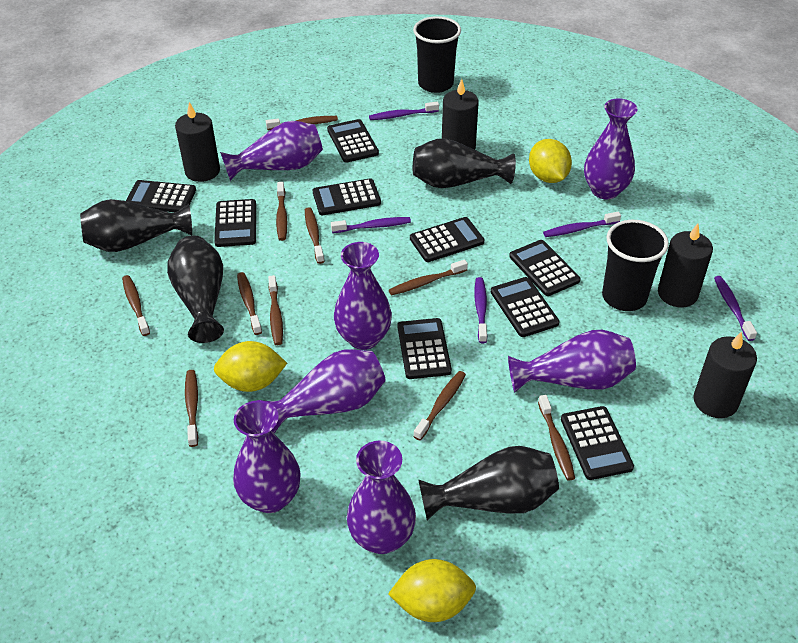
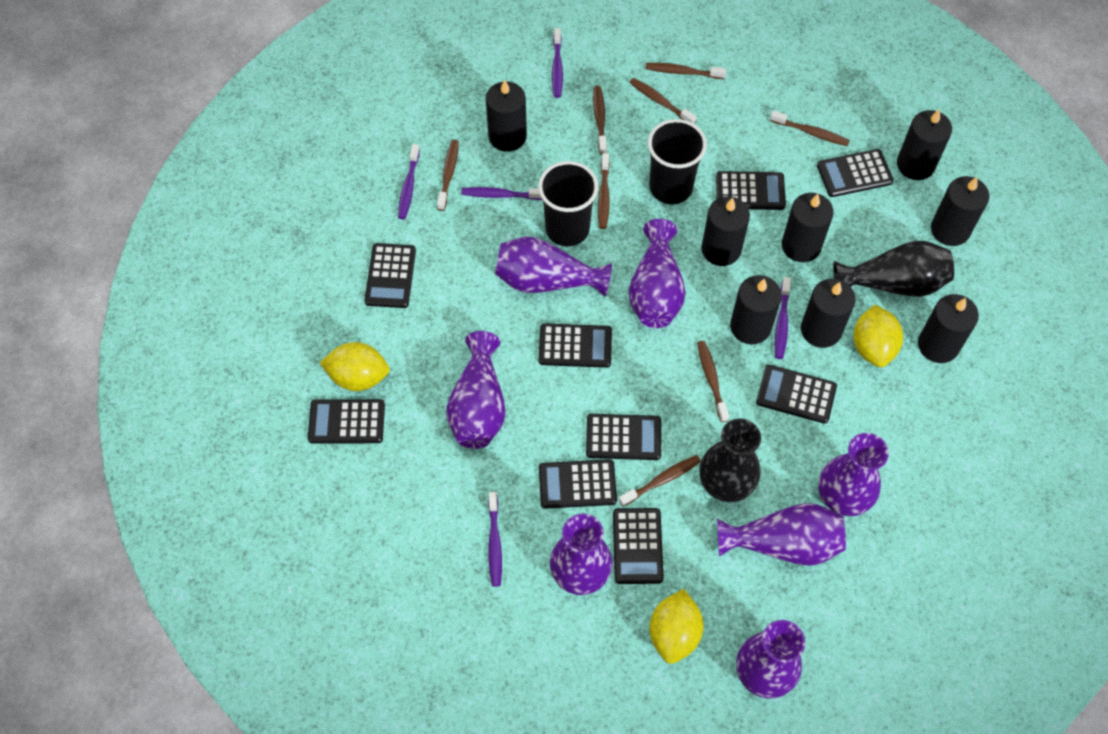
black candle: [175,102,220,182] [442,79,479,150] [658,224,713,307] [693,332,757,418] = 4 -> [486,80,527,152] [701,196,750,266] [730,275,782,345] [782,193,834,262] [801,279,855,348] [897,109,952,180] [918,294,979,363] [931,176,989,246] = 8
black vase: [80,199,192,252] [167,235,224,343] [413,139,516,188] [418,446,559,520] = 4 -> [699,418,761,502] [833,241,954,297] = 2
brown toothbrush: [122,275,150,336] [185,370,199,447] [237,272,262,335] [266,116,338,130] [268,275,283,345] [276,182,287,241] [305,207,324,264] [389,260,468,295] [413,371,466,440] [538,395,575,481] = 10 -> [437,140,459,211] [593,86,607,154] [598,153,610,229] [619,455,701,507] [629,78,697,124] [646,63,726,79] [697,341,729,422] [770,110,850,146] = 8

